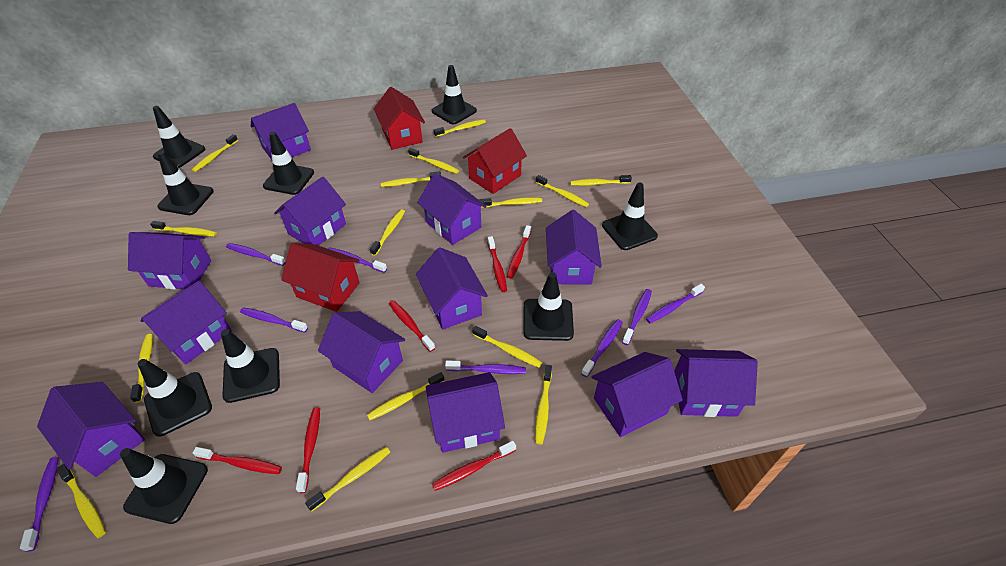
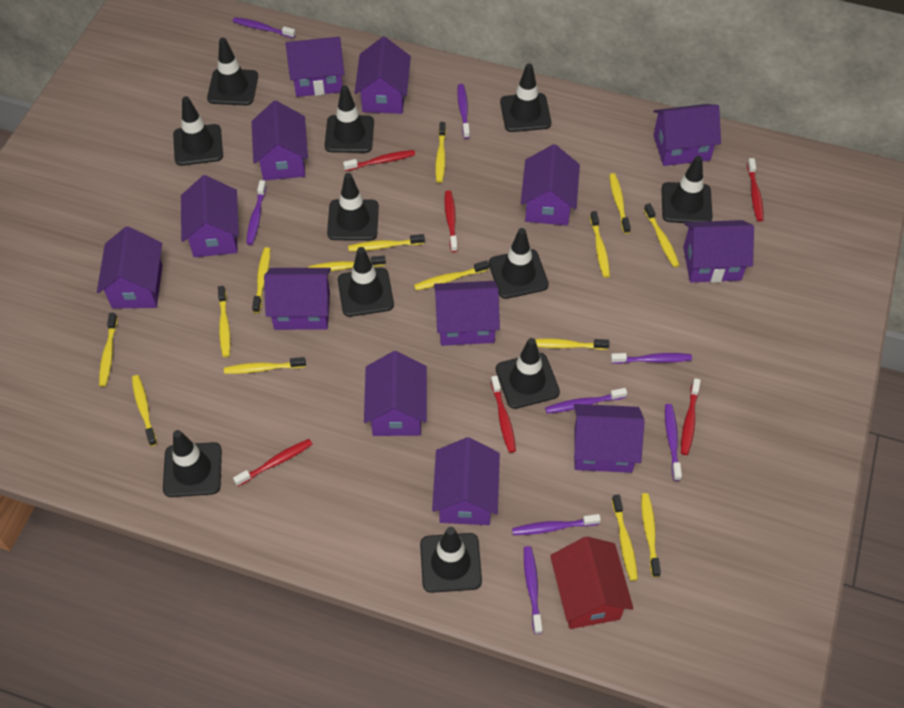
black traffic cone: [120,448,208,524] [138,359,212,437] [153,106,205,168] [157,151,214,215] [221,329,280,403] [263,132,314,195] [432,65,477,124] [523,272,574,341] [602,182,658,250] = 9 -> [163,430,222,497] [173,96,223,166] [207,38,258,105] [325,85,374,153] [327,173,379,241] [338,247,394,317] [420,527,482,593] [489,228,549,299] [496,338,560,409] [500,63,551,132] [661,156,713,223] = 11
purple house: [37,382,145,477] [128,232,211,289] [141,281,232,364] [251,103,311,160] [274,177,346,246] [318,311,405,393] [416,247,488,329] [417,173,486,245] [426,372,505,453] [546,210,602,285] [591,352,683,437] [674,349,758,417] = 12 -> [97,226,163,309] [181,175,239,257] [252,101,308,181] [264,268,331,330] [285,37,344,97] [355,37,411,114] [364,351,427,436] [432,437,500,525] [434,281,500,346] [521,144,580,225] [574,404,645,473] [653,104,721,166] [683,220,754,283] = 13
red house: [281,243,360,312] [374,87,425,150] [463,128,527,194] = 3 -> [550,537,633,629] = 1

